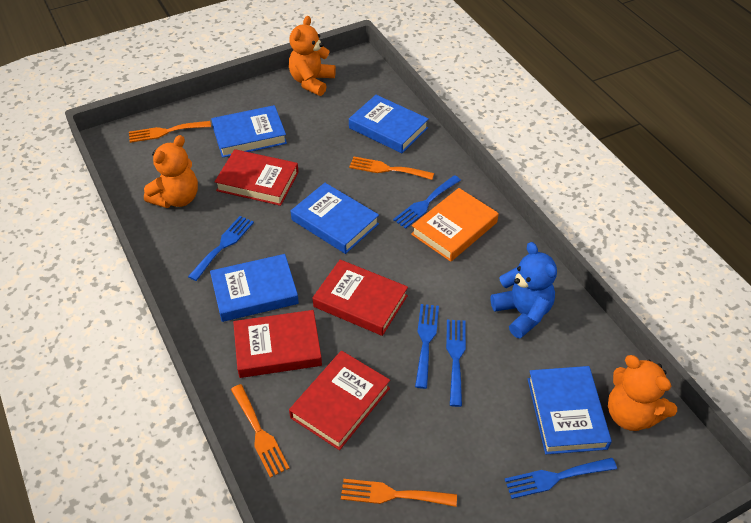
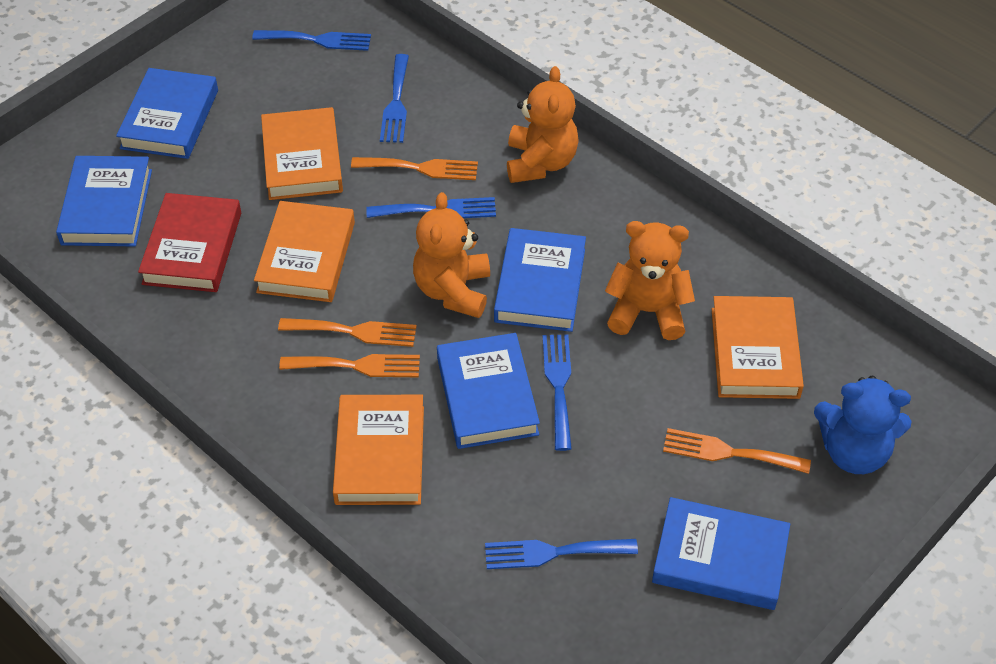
orange book: [411,188,499,262] = 1 -> [254,201,355,302] [261,107,343,200] [333,395,424,505] [712,296,804,399] = 4
red book: [215,149,299,206] [233,310,322,378] [289,351,390,450] [313,260,408,336] = 4 -> [138,193,241,292] = 1

